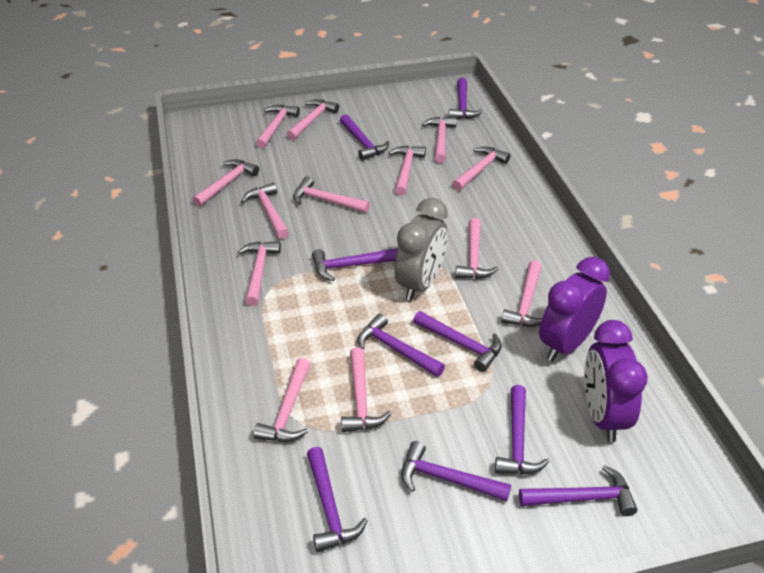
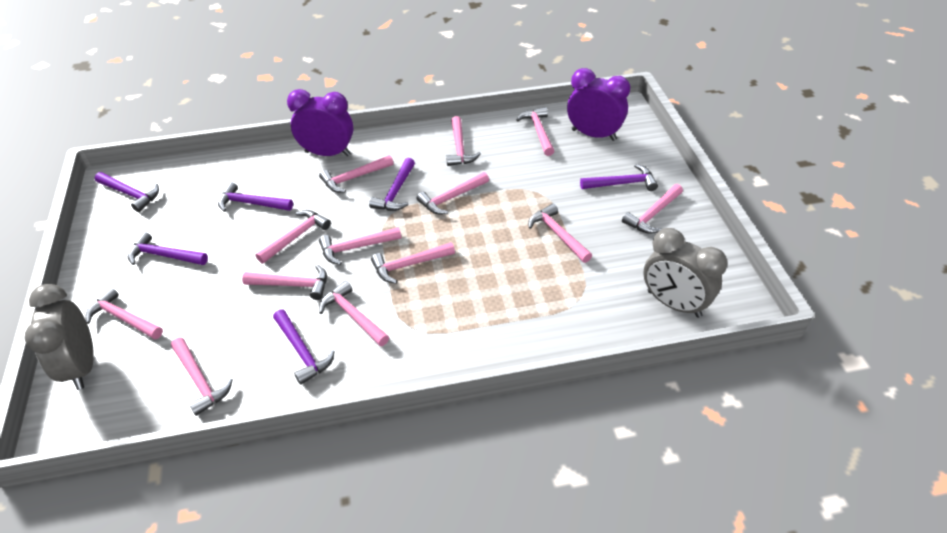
grey clock: [395,198,448,301] = 1 -> [25,284,94,390] [643,228,728,318] = 2
purple hammer: [307,447,368,552] [312,248,398,281] [340,114,389,161] [358,314,445,377] [401,441,511,501] [413,311,502,372] [449,78,483,119] [495,385,549,475] [519,465,638,516] = 9 -> [95,172,159,212] [128,231,208,265] [218,182,293,212] [273,310,335,385] [369,158,415,211] [580,164,658,191] = 6

